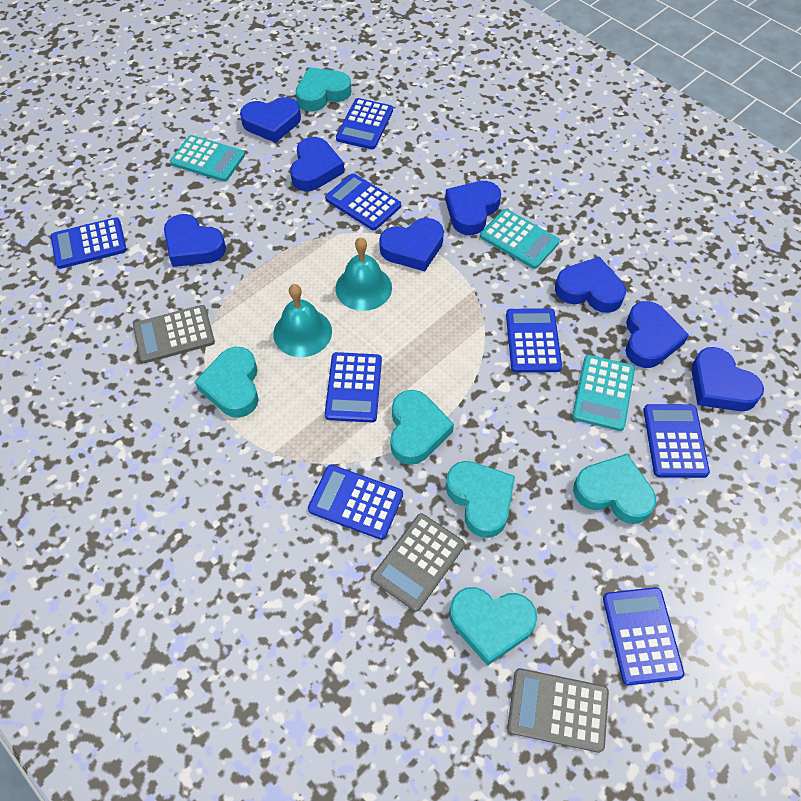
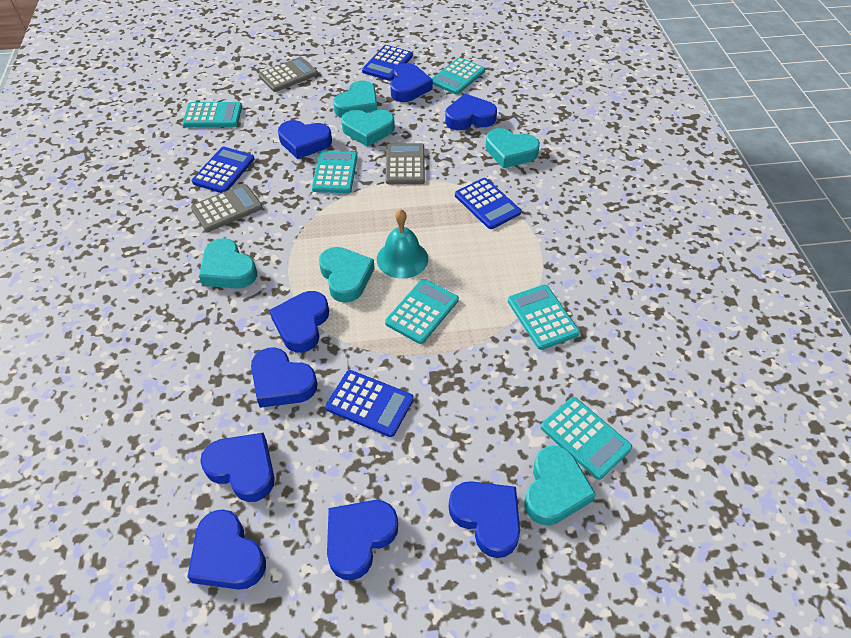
blue calculator: [51,217,127,269] [308,465,403,540] [325,173,401,230] [325,352,382,423] [336,98,393,149] [506,308,562,373] [603,587,684,685] [643,404,710,478] = 8 -> [192,146,254,193] [325,370,414,437] [362,45,413,81] [455,178,521,229] = 4
blue heart: [164,214,226,267] [240,97,301,143] [290,137,344,191] [379,218,444,271] [445,181,501,235] [555,257,626,313] [625,301,689,368] [691,347,764,411] = 8 -> [187,509,266,590] [200,432,275,502] [251,347,318,408] [269,291,329,353] [278,120,332,159] [327,500,398,580] [390,63,433,102] [445,94,497,130] [449,481,520,558] = 9
turquoise bell: [273,284,332,357] [335,237,392,311] = 2 -> [377,209,428,279] = 1
turquoise calculator: [170,135,245,182] [480,209,560,269] [572,355,635,431] = 3 -> [182,102,242,127] [312,150,357,193] [385,279,459,344] [432,57,485,95] [508,284,580,350] [541,397,632,480] = 6

